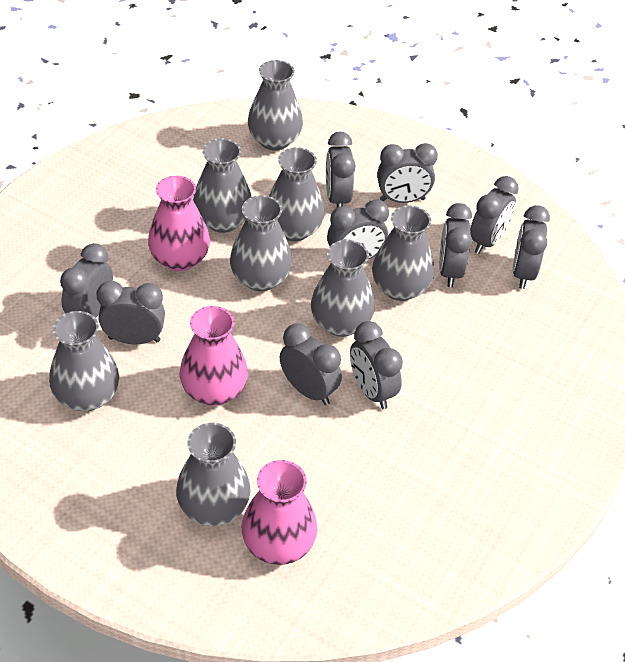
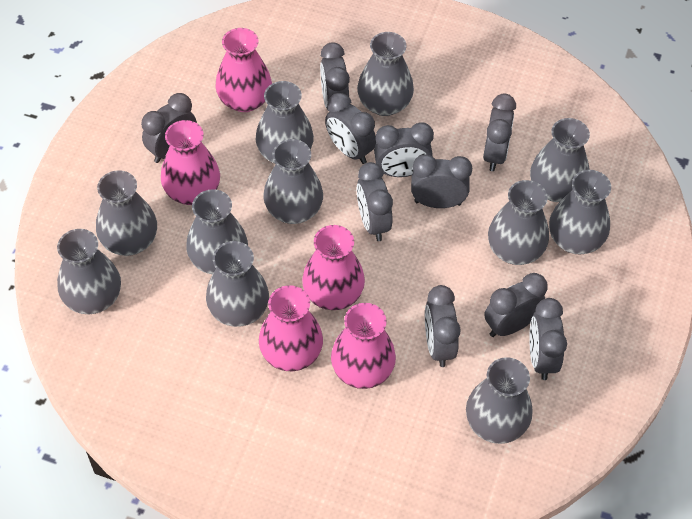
grey vase: [49,311,119,411] [176,423,250,526] [193,139,252,233] [230,195,292,291] [248,60,303,151] [269,147,325,241] [311,240,375,337] [372,205,434,301] = 8 -> [57,229,121,314] [96,170,157,256] [186,189,248,274] [206,241,269,327] [256,81,314,164] [263,139,323,224] [357,32,414,116] [466,357,532,444] [488,180,549,265] [530,118,590,202] [549,170,611,254] = 11
pink vase: [148,176,210,271] [179,306,248,406] [242,460,317,565] = 3 -> [161,120,220,205] [215,28,272,112] [259,285,323,371] [302,225,365,310] [331,303,396,389] = 5

